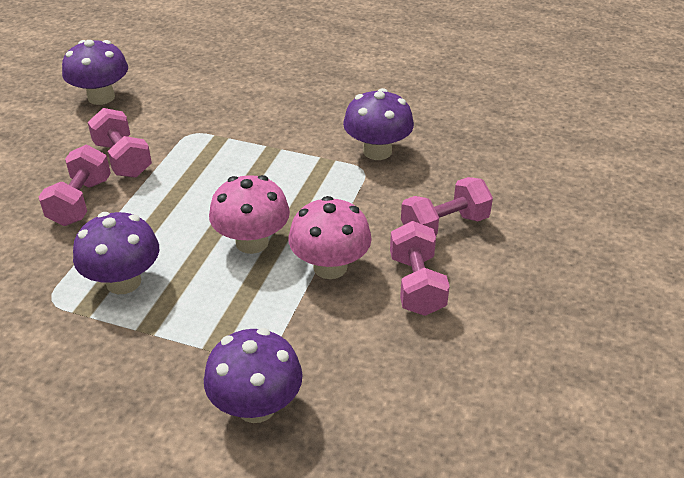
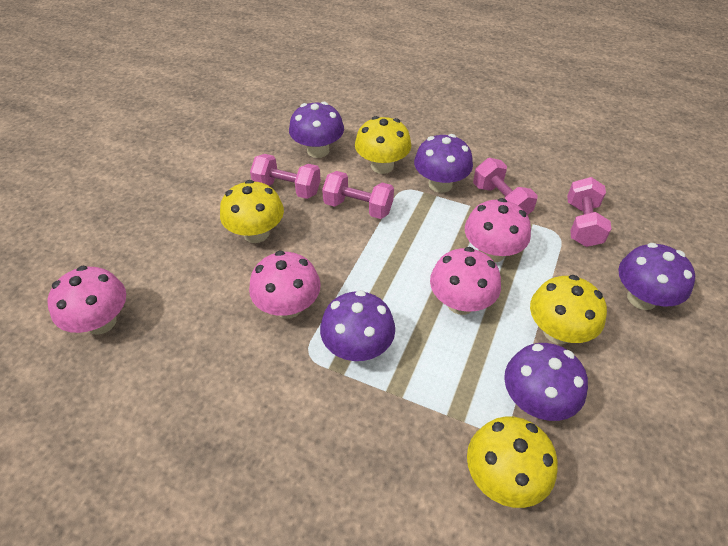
pink mushroom: [209,175,290,254] [288,196,372,279] = 2 -> [47,266,126,335] [249,251,321,319] [430,247,501,315] [465,198,531,263] = 4
purple mushroom: [62,40,128,105] [73,212,159,294] [204,328,303,423] [343,88,414,160] = 4 -> [289,102,344,158] [320,290,395,361] [414,134,473,193] [504,343,588,421] [618,243,695,310] = 5
yellow mushroom: none = 0 -> [220,180,284,243] [355,116,411,174] [467,416,558,508] [530,275,607,344] = 4

